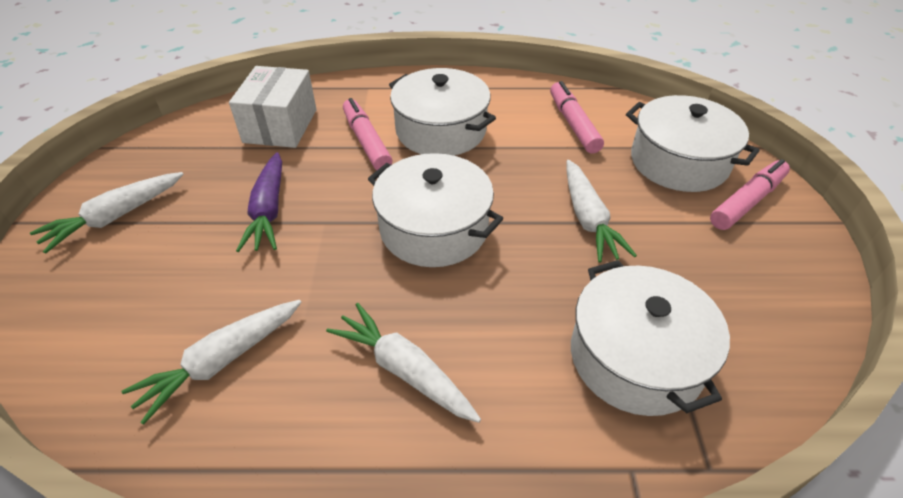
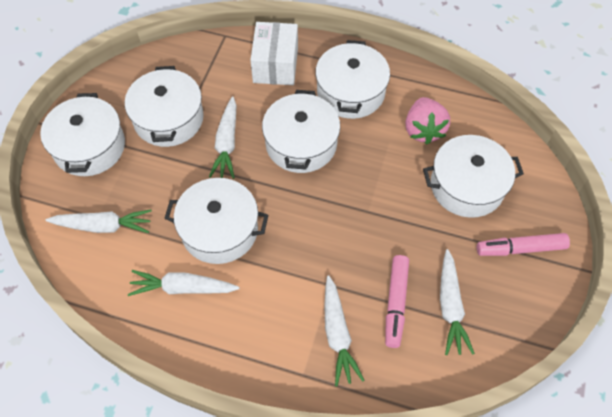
pink marker: [343,98,392,170] [550,81,604,154] [710,159,790,230] = 3 -> [385,255,409,348] [477,233,570,256] = 2
pink strawberry: none = 0 -> [405,97,450,144] = 1
purple carrot: [236,152,282,252] = 1 -> none = 0
white carrot: [30,172,184,254] [121,300,301,425] [326,303,481,423] [566,160,637,263] = 4 -> [46,210,152,233] [128,270,240,296] [209,97,236,179] [324,275,365,386] [440,249,475,355] = 5
white pot: [368,153,503,267] [389,68,496,156] [571,260,730,416] [626,95,760,192] = 4 -> [40,93,125,176] [125,66,204,147] [164,178,268,264] [262,90,340,173] [315,40,390,119] [423,135,524,218] = 6

